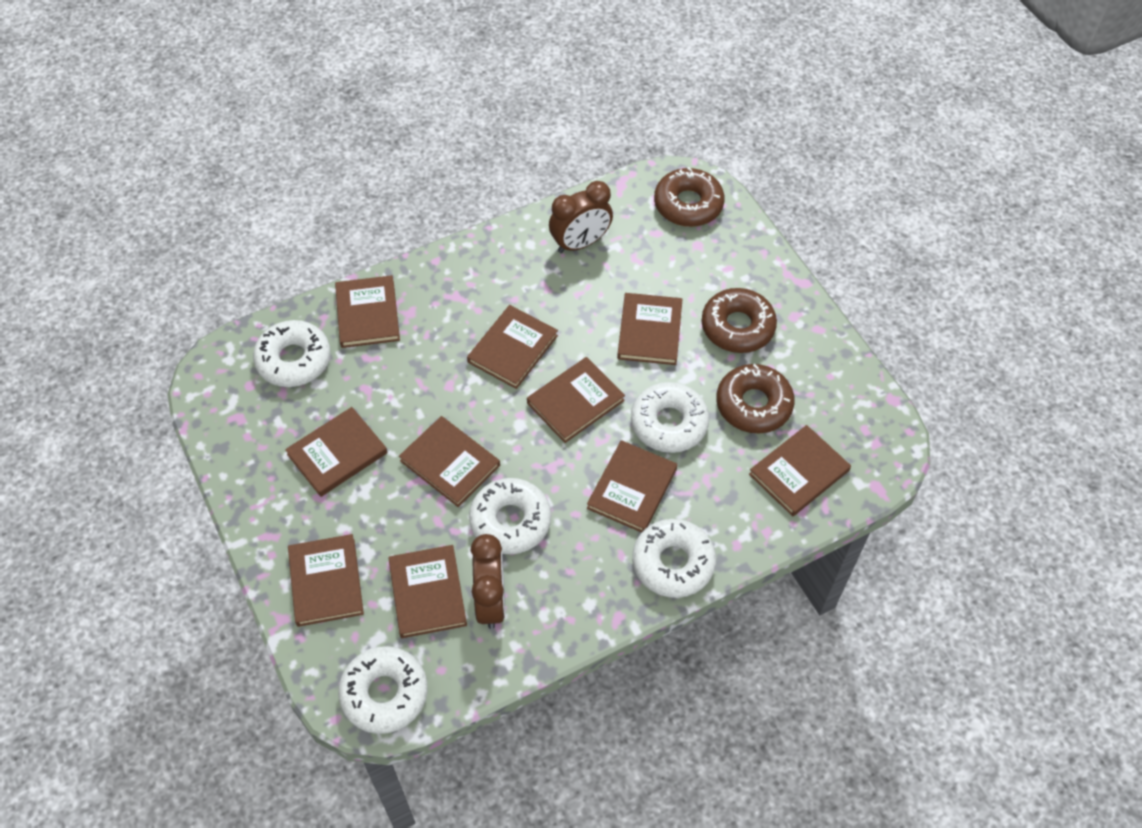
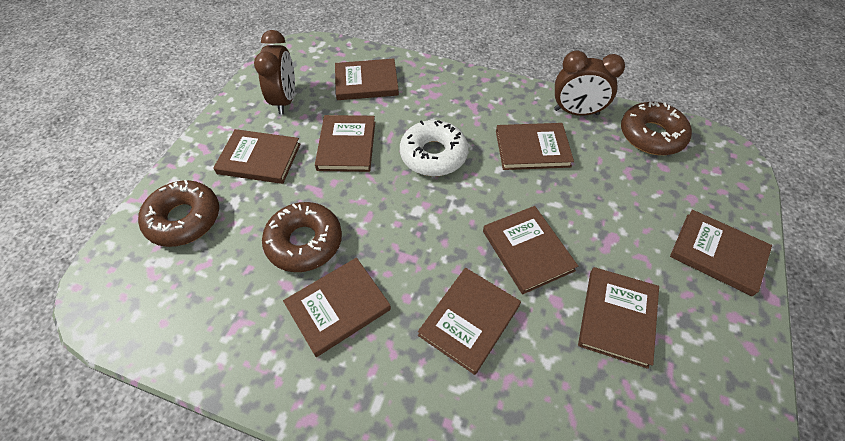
brown book: [285,407,388,497] [288,534,364,627] [335,275,400,348] [388,545,467,638] [399,416,500,507] [467,305,558,389] [527,357,625,443] [587,440,677,533] [617,293,683,365] [749,425,851,516] = 10 -> [213,129,301,184] [283,258,391,357] [315,115,375,172] [335,59,399,100] [418,268,521,375] [483,206,578,294] [496,123,574,170] [578,267,659,369] [670,210,772,296] = 9
white donut: [253,320,331,387] [338,646,428,734] [469,478,551,554] [631,382,709,453] [632,519,716,598] = 5 -> [400,120,468,176] = 1

